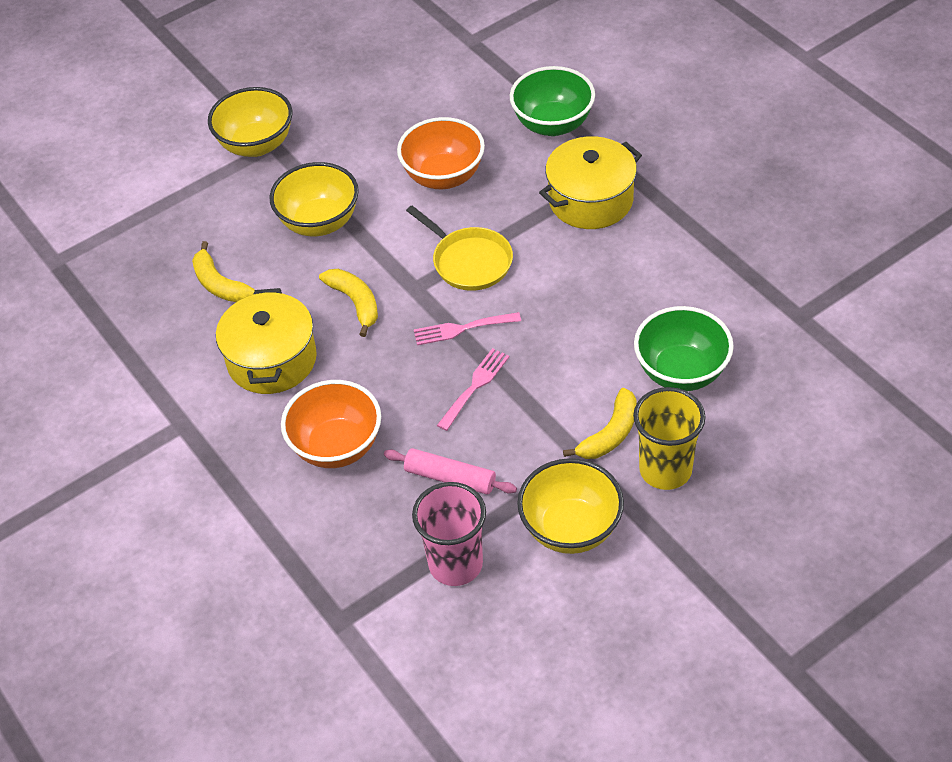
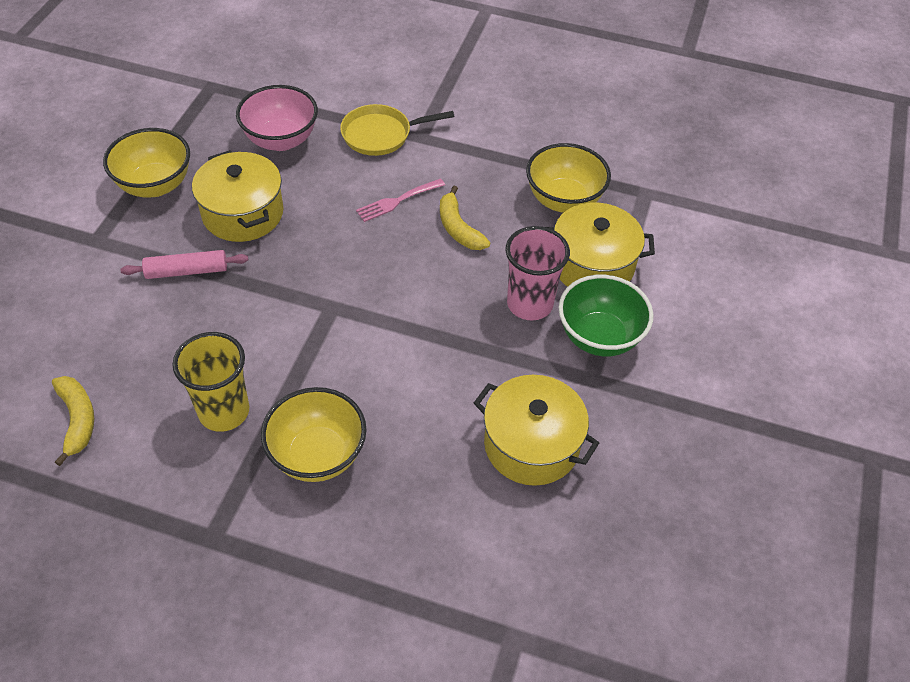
green bowl: [510,66,595,136] [634,306,734,391] = 2 -> [558,275,654,357] = 1
orange bowl: [281,380,381,468] [397,117,485,189] = 2 -> none = 0
pink bowl: none = 0 -> [236,85,318,151] = 1
pink fork: [414,312,521,345] [437,348,509,431] = 2 -> [356,178,445,222] = 1
yellow banana: [192,241,255,302] [319,269,378,337] [563,388,637,459] = 3 -> [52,376,94,466] [440,186,490,250] = 2
yellow pot: [216,288,317,394] [539,136,642,229] = 2 -> [192,150,284,242] [474,375,599,486] [546,203,655,287] = 3

